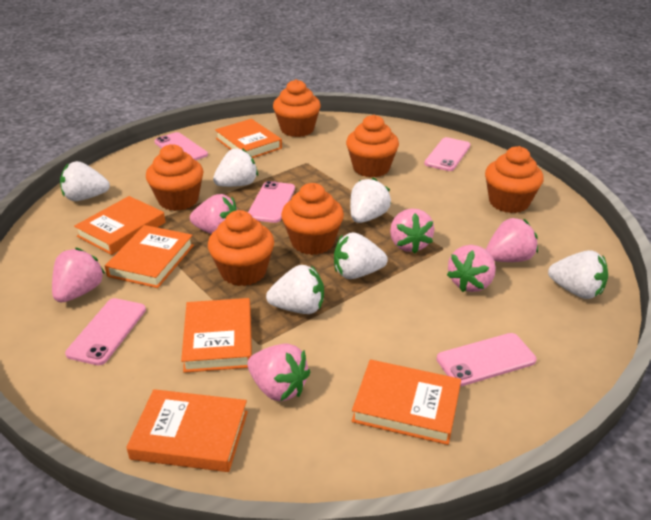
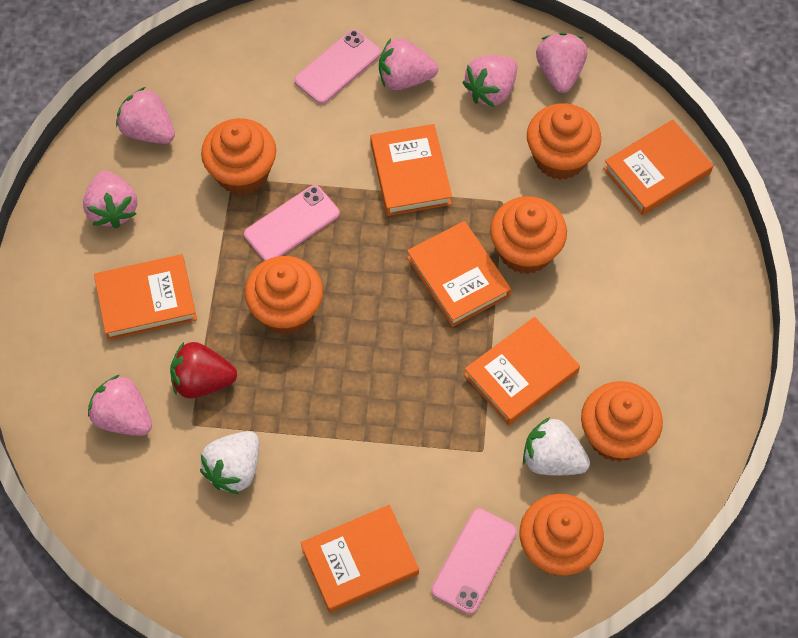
pink phone: [65,298,146,365] [154,132,208,160] [248,181,295,223] [424,137,470,171] [436,333,537,386] = 5 -> [244,185,340,261] [294,29,381,104] [431,508,517,614] = 3
red strawberry: none = 0 -> [170,342,237,399] = 1
white strawberry: [60,161,110,201] [213,148,258,187] [266,265,324,314] [334,232,388,279] [350,177,391,223] [548,250,608,299] = 6 -> [200,431,259,495] [523,417,590,476] = 2

